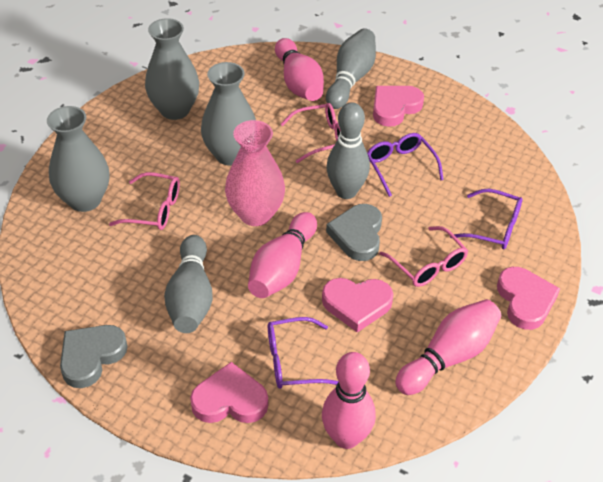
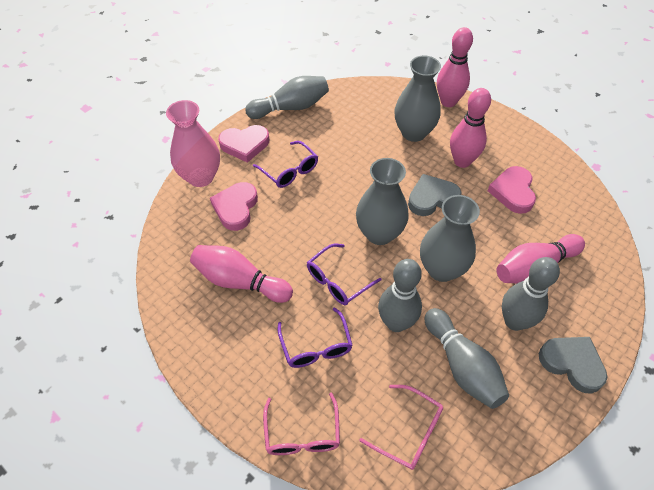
grey bowling pin: [164,235,213,333] [326,28,376,109] [326,102,370,199] = 3 -> [245,76,329,119] [378,259,422,332] [425,308,509,409] [502,257,560,331] = 4
pink glasses: [109,172,180,230] [281,103,341,163] [380,226,468,287] = 3 -> [263,392,340,455] [359,385,443,470] = 2
pink heart: [190,362,268,423] [322,278,393,332] [373,86,424,127] [497,267,560,330] = 4 -> [210,182,258,231] [218,125,269,163] [488,166,536,214] = 3

